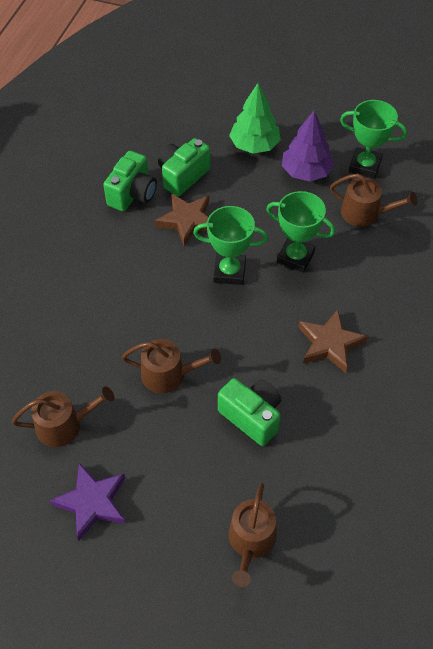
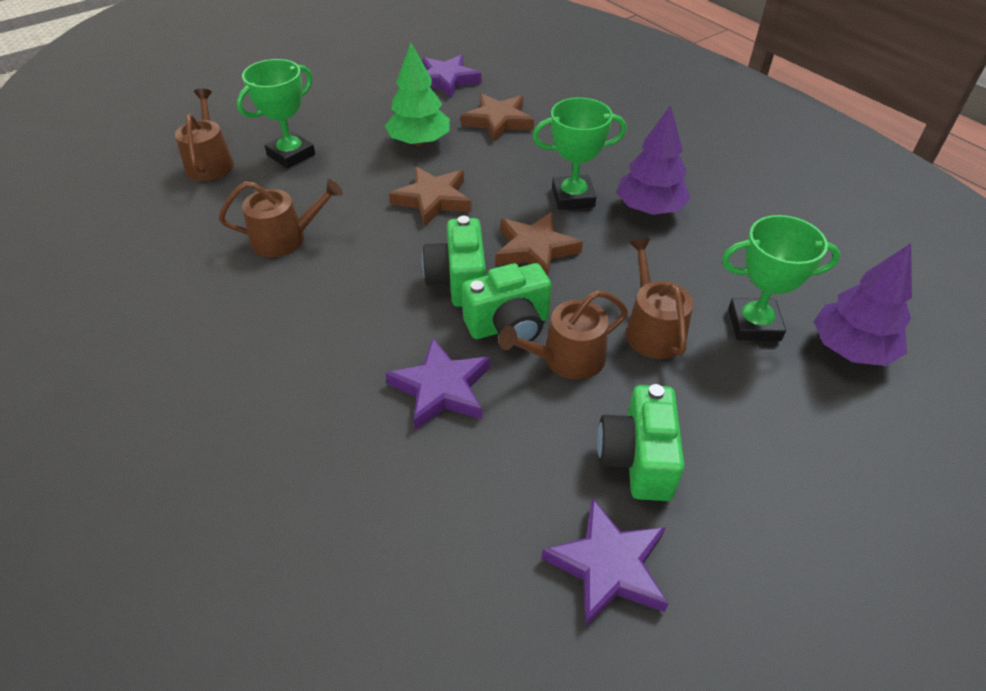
brown star: [155,193,209,247] [298,309,368,373] = 2 -> [389,166,472,227] [461,93,534,142] [495,212,583,276] = 3
purple star: [49,463,126,541] = 1 -> [385,338,490,430] [422,54,481,98] [542,498,669,627] = 3
purple tree: [282,111,334,182] = 1 -> [616,105,691,215] [813,243,912,366] = 2

